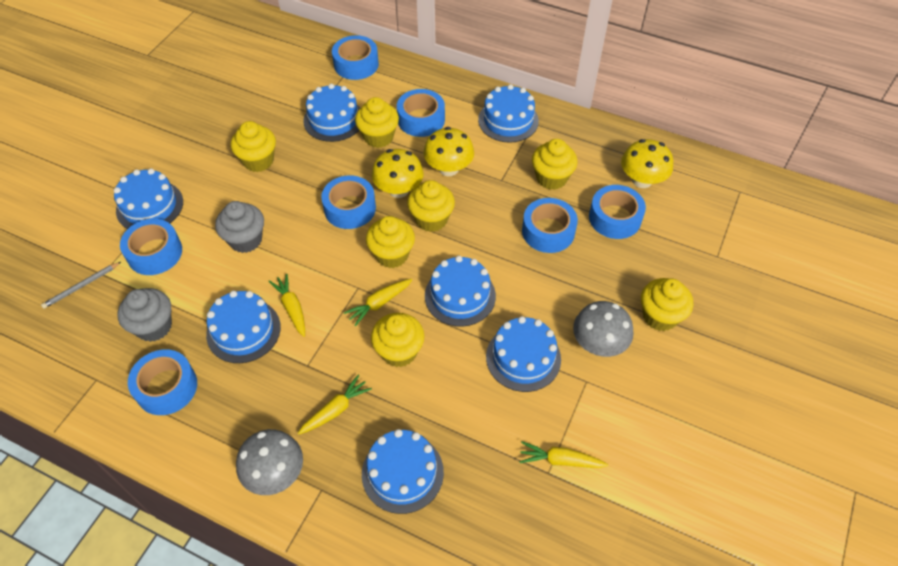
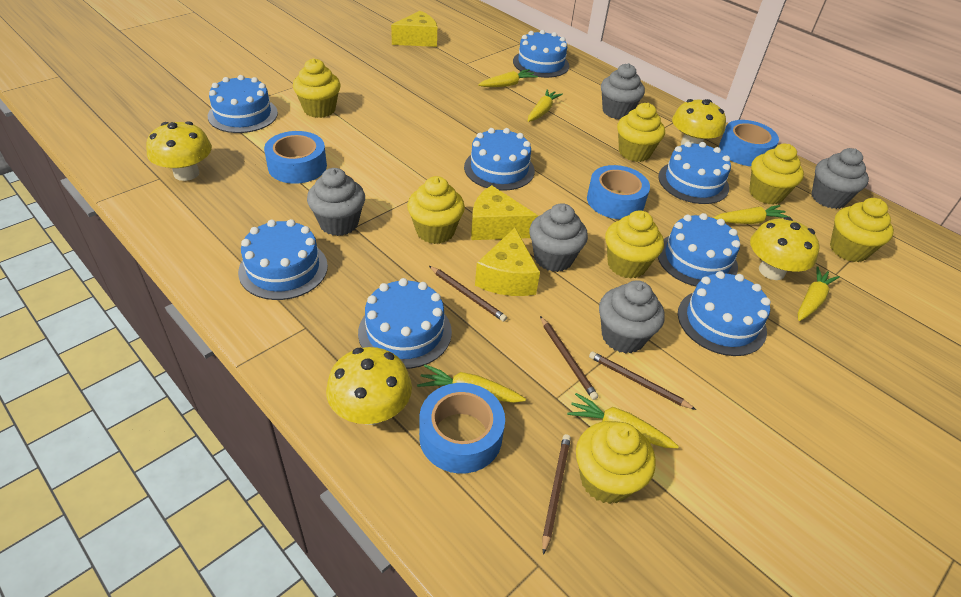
blue cake: [114,168,183,229] [206,291,281,363] [303,84,360,142] [362,429,444,514] [425,256,496,327] [478,84,539,143] [486,316,561,392] = 7 -> [208,75,278,133] [238,219,328,300] [358,278,452,369] [464,128,535,191] [513,30,569,78] [658,141,731,204] [658,213,740,287] [678,271,771,356] = 8
blue tape: [120,219,182,275] [128,349,197,415] [321,175,376,229] [332,35,379,80] [397,89,445,137] [522,198,578,253] [589,185,646,239] = 7 -> [264,131,327,184] [419,383,505,474] [587,165,650,219] [719,120,779,166] = 4
brown pencil: none = 0 -> [429,266,507,322] [540,316,598,400] [542,434,571,555] [589,351,696,410] = 4
grey cupcake: [118,288,172,342] [215,201,264,253] = 2 -> [307,168,365,236] [529,203,588,272] [599,280,664,354] [601,63,645,119] [811,148,869,209] = 5
grey mushroom: [236,429,303,495] [573,301,633,357] = 2 -> none = 0
grey pencil: [41,262,121,309] = 1 -> none = 0
yellow carrot: [268,274,305,337] [298,375,372,435] [344,279,412,327] [519,441,608,468] = 4 -> [417,365,526,403] [478,69,538,87] [528,89,563,122] [567,393,679,448] [713,205,791,224] [798,266,840,321] = 6
yellow cheese: none = 0 -> [391,11,437,47] [471,185,538,240] [475,228,540,296] = 3
yellow mushroom: [372,149,424,198] [423,127,474,176] [621,139,673,188] = 3 -> [146,121,212,181] [326,347,412,425] [672,99,726,145] [750,217,820,280] = 4

